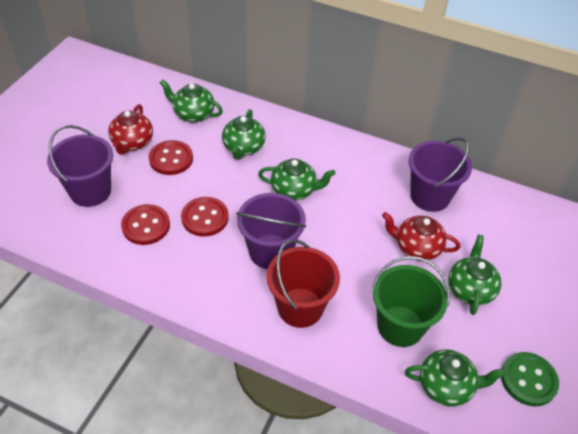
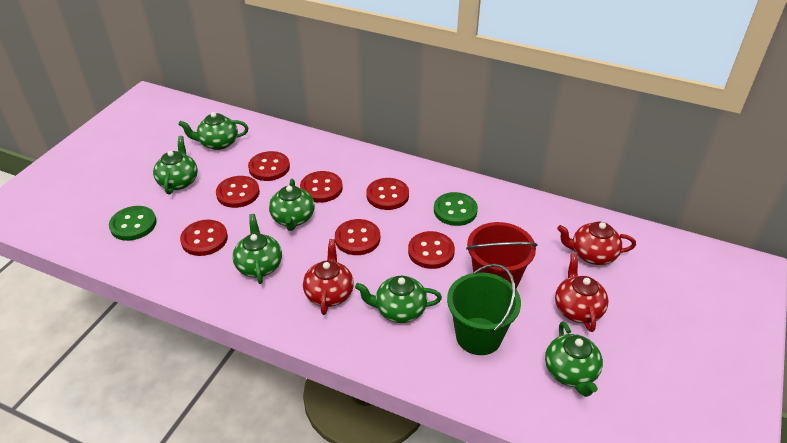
green button: [501,352,559,407] = 1 -> [109,206,157,241] [434,192,478,226] = 2
green teapot: [159,79,223,122] [222,109,266,160] [258,159,336,201] [405,349,506,406] [448,235,501,315] = 5 -> [153,136,198,194] [178,112,248,150] [233,214,282,284] [269,179,315,231] [355,276,442,323] [545,322,603,397] = 6
purple bucket: [47,125,113,207] [236,193,306,269] [409,137,472,212] = 3 -> none = 0
red button: [121,204,170,245] [149,140,193,175] [181,197,229,237] = 3 -> [180,220,228,256] [216,176,260,208] [248,151,290,181] [300,171,343,203] [335,219,380,255] [366,178,409,210] [408,231,455,269] = 7
red teapot: [108,104,153,155] [382,212,460,261] = 2 -> [303,239,354,315] [555,253,608,332] [557,222,636,265] = 3

